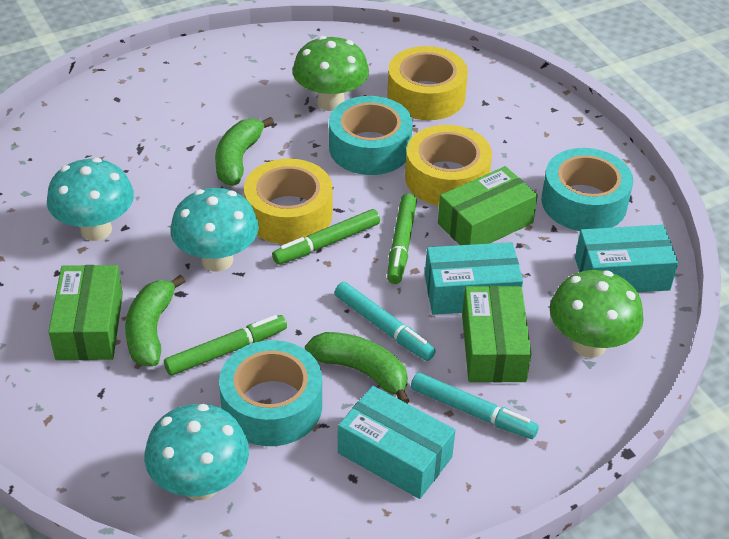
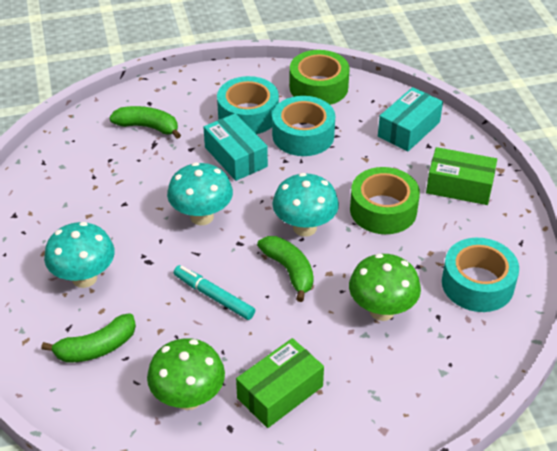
green box: [48,265,123,360] [438,166,538,245] [462,286,531,383] = 3 -> [236,338,324,428] [426,147,497,205] = 2
green marker: [164,315,287,376] [272,209,380,265] [387,193,417,284] = 3 -> none = 0
green tape: none = 0 -> [289,50,350,105] [350,167,420,234] = 2
turquoise box: [338,386,455,499] [425,242,523,315] [575,225,678,292] = 3 -> [203,113,268,181] [378,87,443,151] = 2
turquoise marker: [334,282,436,361] [411,372,539,439] = 2 -> [174,265,255,320] = 1
yellow tape: [244,158,333,244] [387,46,468,120] [405,125,492,206] = 3 -> none = 0

